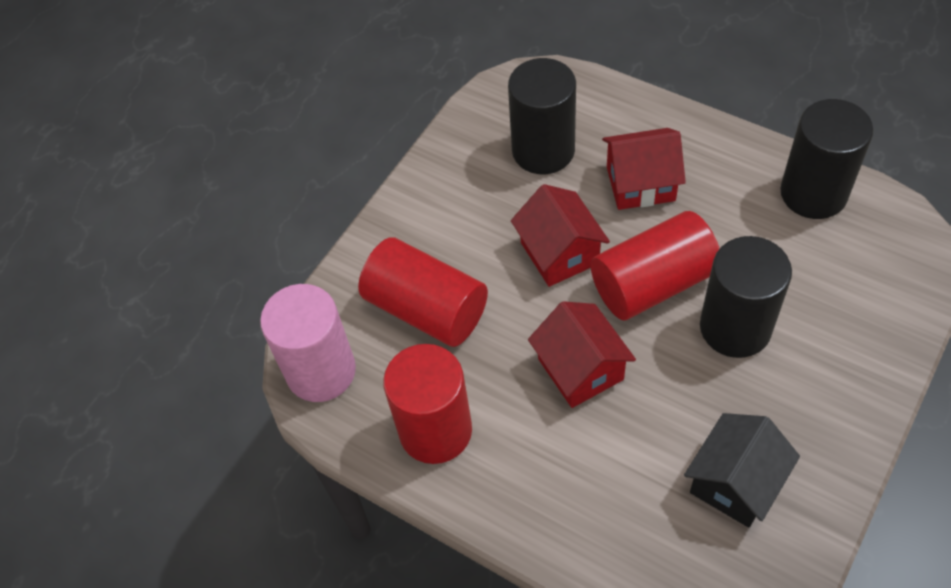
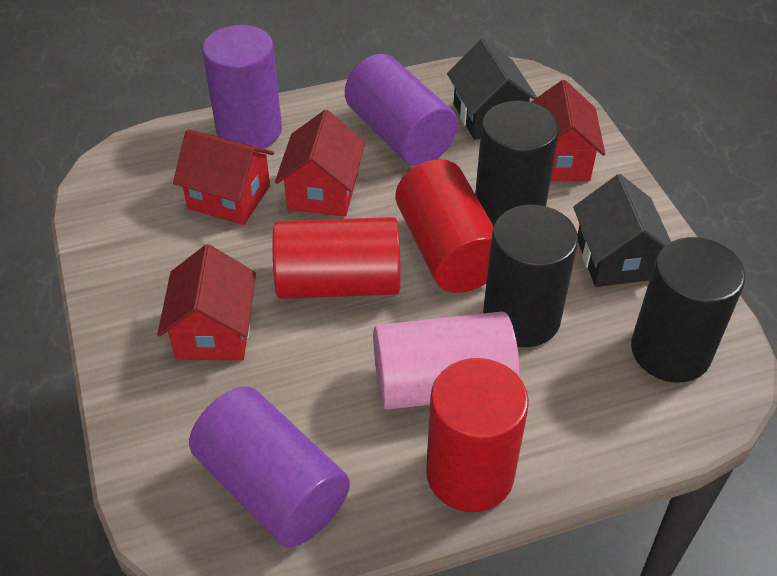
black house: [684,413,800,528] = 1 -> [447,38,537,140] [573,174,671,287] = 2
purple cylinder: none = 0 -> [189,386,350,548] [202,25,282,149] [345,54,458,166] = 3
red house: [511,184,610,287] [528,301,636,408] [602,128,686,210] = 3 -> [157,244,256,361] [173,129,274,225] [275,110,365,217] [531,80,605,181] = 4

